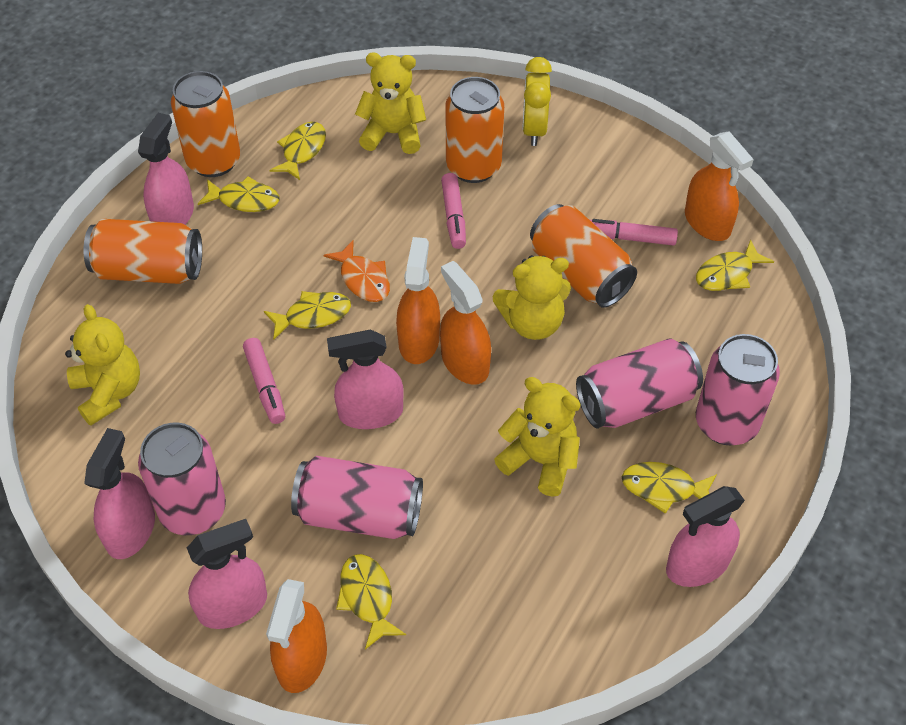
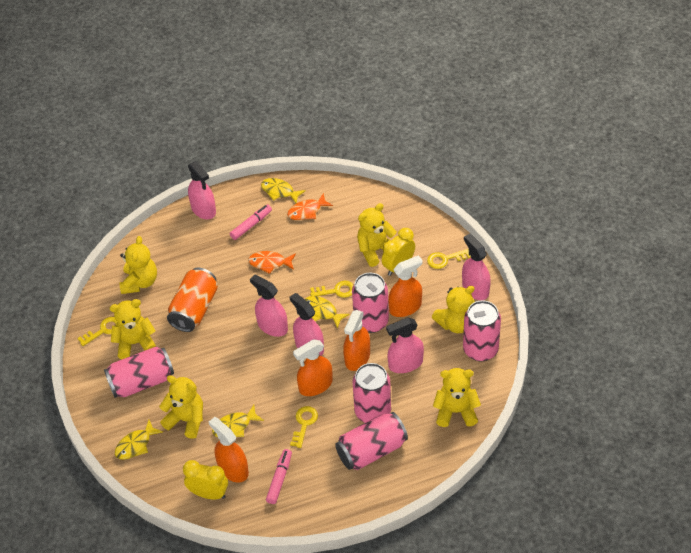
orange can: [83,219,202,284] [171,71,240,177] [445,77,504,183] [530,204,637,308] = 4 -> [167,267,218,332] = 1
orange fish: [324,240,390,302] = 1 -> [248,251,296,274] [287,193,333,220] = 2
pink can: [138,423,226,535] [291,456,423,539] [576,339,703,429] [696,334,780,445] = 4 -> [104,346,174,398] [335,412,408,470] [352,273,389,333] [352,363,391,423] [463,300,501,361] = 5
pink marker: [243,338,285,424] [441,173,466,249] [590,219,678,246] = 3 -> [230,204,272,240] [266,449,292,504] = 2
yellow clock: [522,57,552,146] = 1 -> [183,460,228,500] [382,228,415,276] = 2
yellow fish: [198,176,280,212] [264,291,351,340] [270,122,326,180] [336,554,406,650] [622,462,717,514] [696,239,774,291] = 6 -> [115,420,163,459] [212,405,264,437] [261,178,306,203] [305,296,350,329] = 4
yellow key: none = 0 -> [78,317,117,346] [290,406,318,448] [310,281,354,298] [427,249,471,269] = 4
yellow teddy bear: [65,304,140,426] [355,53,426,154] [492,255,571,340] [494,377,581,497] = 4 -> [110,299,156,359] [119,236,157,294] [159,375,203,439] [357,203,397,267] [432,286,475,333] [433,368,481,427] = 6

